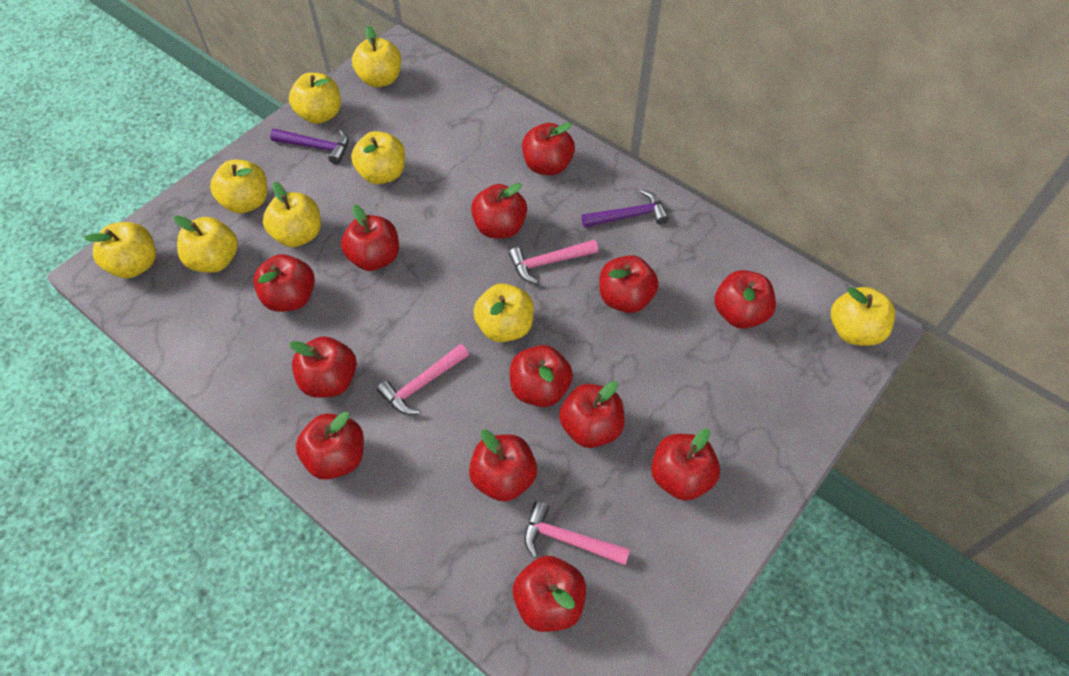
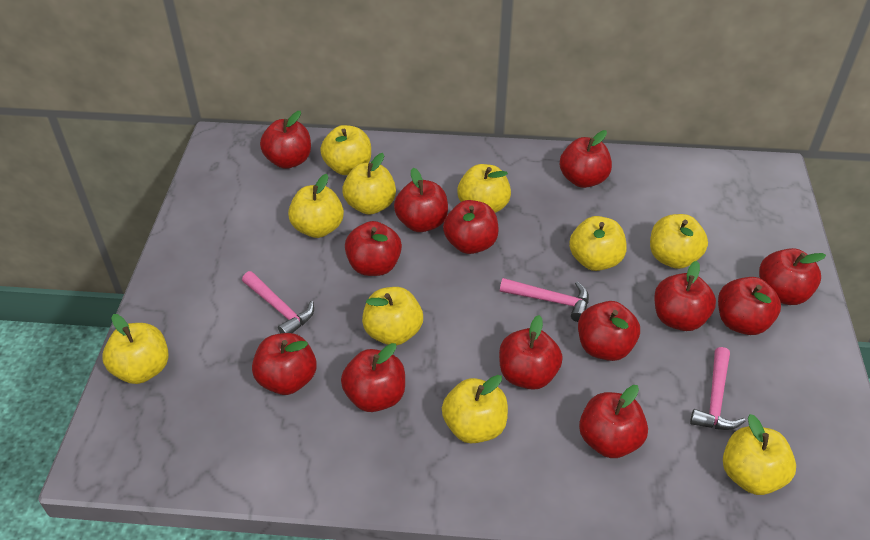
purple hammer: [270,129,349,165] [582,190,669,228] = 2 -> none = 0
yellow apple: [84,222,156,278] [174,216,238,273] [210,160,267,213] [263,182,321,247] [289,73,341,124] [351,131,405,184] [352,25,401,87] [473,283,534,342] [831,287,895,346] = 9 -> [102,314,169,384] [288,174,344,238] [320,125,371,175] [342,153,396,215] [362,287,423,346] [442,375,508,443] [457,164,511,213] [569,216,627,271] [650,214,708,269] [723,414,796,495] = 10

